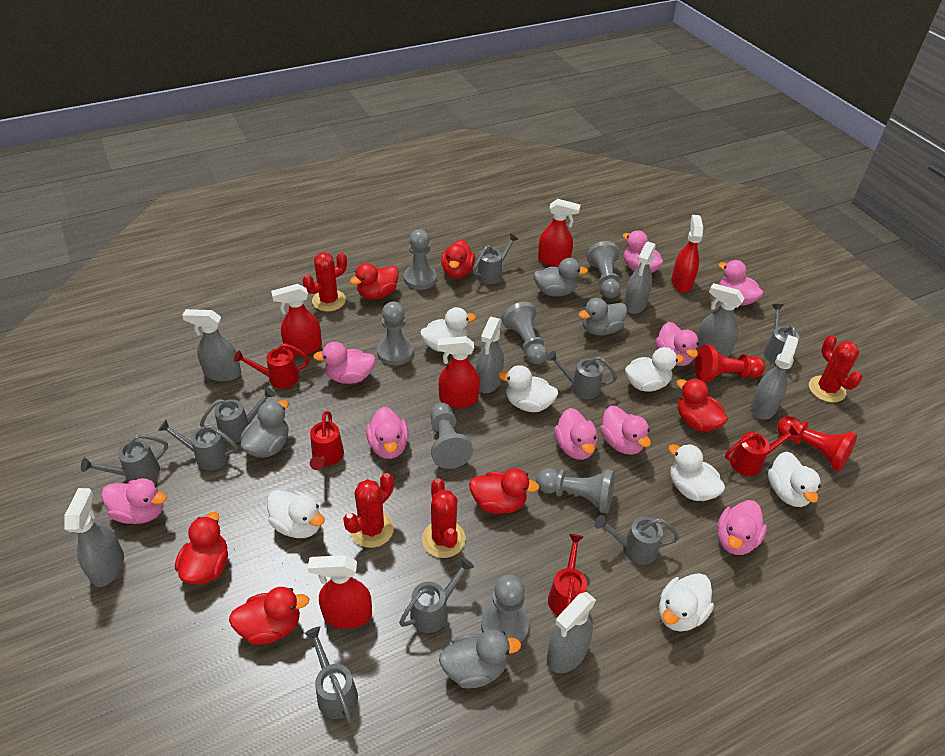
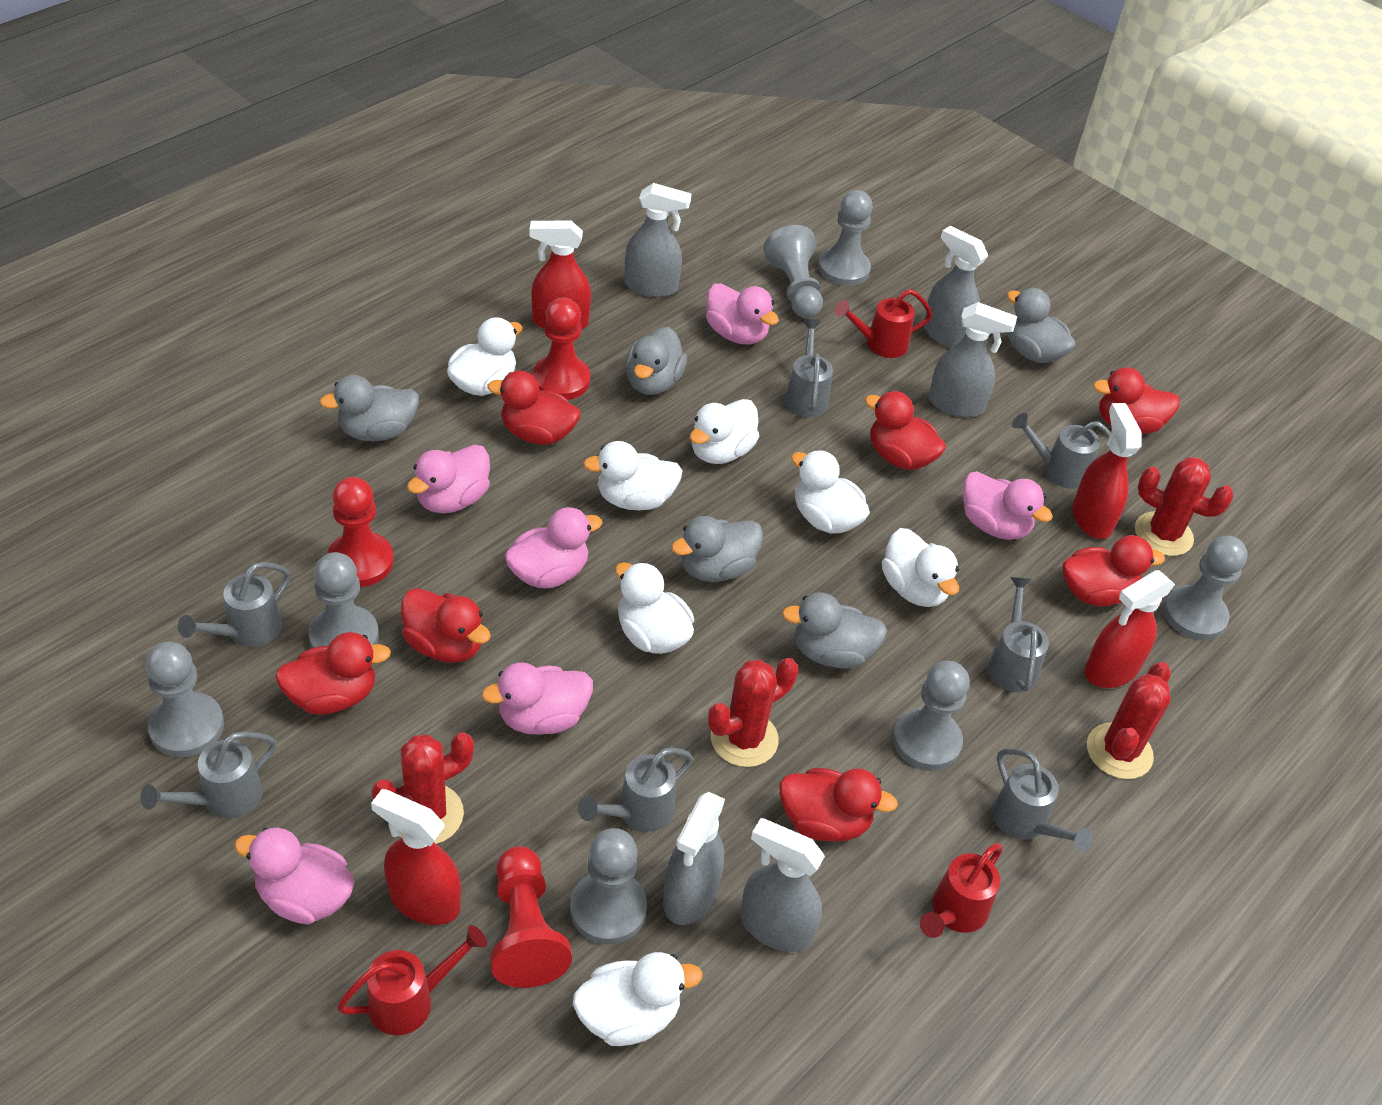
grey duck: [241,400,289,458] [439,630,521,689] [533,258,588,297] [578,298,627,336] = 4 -> [319,375,419,441] [625,327,687,395] [671,516,763,582] [782,592,887,669] [1007,288,1076,363] = 5
grey spray bottle: [64,488,124,587] [182,309,241,382] [476,317,504,393] [547,592,596,673] [624,241,656,314] [697,283,745,357] [751,335,798,420] = 7 -> [624,183,692,297] [663,792,725,925] [740,818,825,952] [924,225,988,348] [929,302,1017,417] = 5
grey watering can: [81,435,168,481] [158,420,238,471] [200,387,275,443] [305,626,358,723] [399,557,474,633] [473,234,518,284] [547,351,617,399] [594,515,680,565] [764,304,799,364] = 9 -> [140,731,277,819] [178,562,291,647] [578,747,693,832] [785,319,833,418] [988,577,1049,692] [992,748,1094,851] [1012,413,1111,489] = 7
pink duck: [101,478,167,524] [313,342,376,384] [366,407,409,459] [554,408,598,460] [600,406,651,455] [622,230,663,273] [656,322,699,366] [717,500,767,555] [718,260,764,306] = 9 -> [234,828,355,925] [407,445,490,513] [482,662,593,735] [505,507,602,588] [706,283,779,345] [963,471,1053,540] = 6
red duck: [175,512,228,584] [229,587,310,645] [350,263,399,299] [441,240,475,278] [469,468,540,514] [676,378,728,432] = 6 -> [275,632,391,715] [401,588,491,663] [487,371,580,445] [779,768,898,842] [865,391,946,470] [1062,535,1165,606] [1093,367,1180,434] = 7
red pawn: [695,345,765,382] [777,416,857,471] = 2 -> [327,477,394,587] [490,846,572,988] [533,297,591,400] = 3
red spray bottle: [271,284,322,356] [308,555,372,629] [437,336,480,408] [538,199,581,267] [671,215,703,292] = 5 -> [371,789,461,925] [530,220,591,329] [1072,403,1141,539] [1085,570,1175,688] = 4
red watering can: [234,343,310,389] [310,411,344,470] [548,534,587,616] [725,425,800,476] = 4 -> [337,925,487,1035] [835,289,932,358] [920,843,1003,938] = 3

